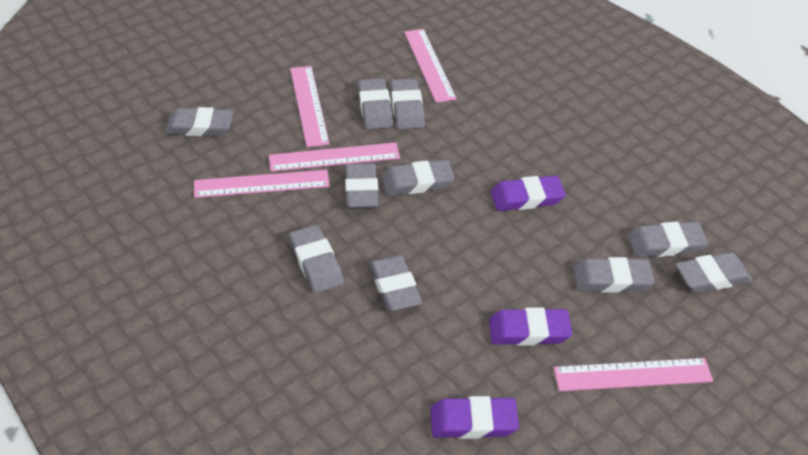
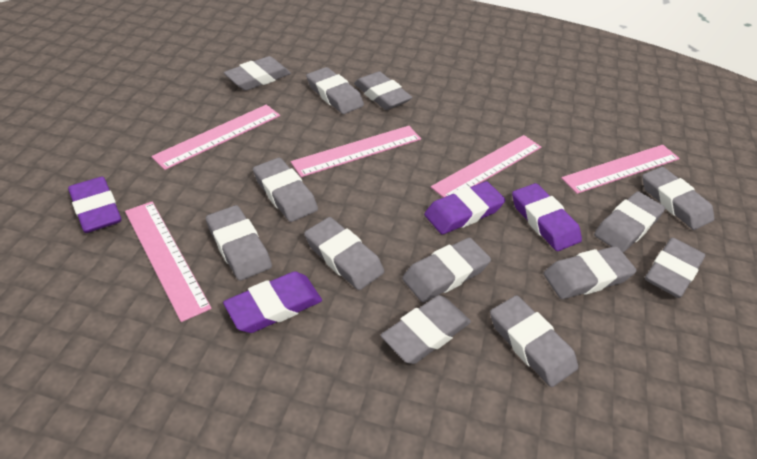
grey eraser: [165,107,233,136] [289,225,344,293] [345,163,379,208] [358,78,393,130] [369,255,422,311] [382,160,455,196] [390,79,425,130] [573,257,655,293] [628,222,708,257] [676,252,753,293] = 10 -> [206,205,272,281] [224,56,291,91] [253,158,318,222] [304,217,384,290] [306,67,364,114] [354,71,412,110] [381,295,471,364] [402,238,491,302] [490,295,578,387] [544,246,637,299] [594,191,665,252] [642,167,714,230] [645,238,705,298] = 13
purple eraser: [430,396,519,439] [489,307,572,346] [491,176,566,211] = 3 -> [68,177,122,233] [223,271,322,333] [424,181,505,234] [512,183,582,251] = 4

